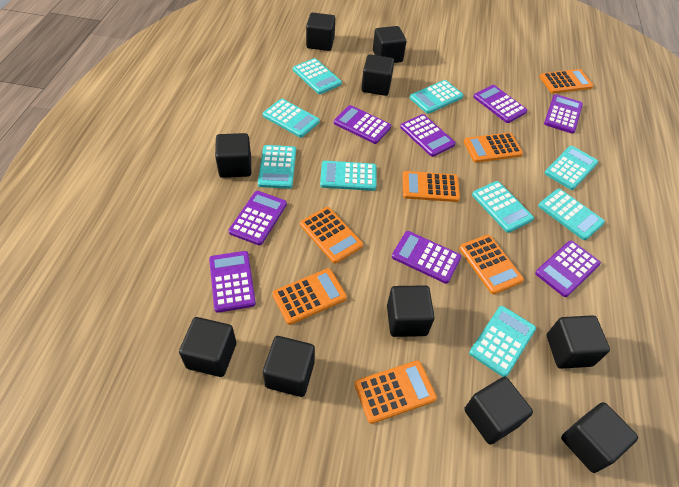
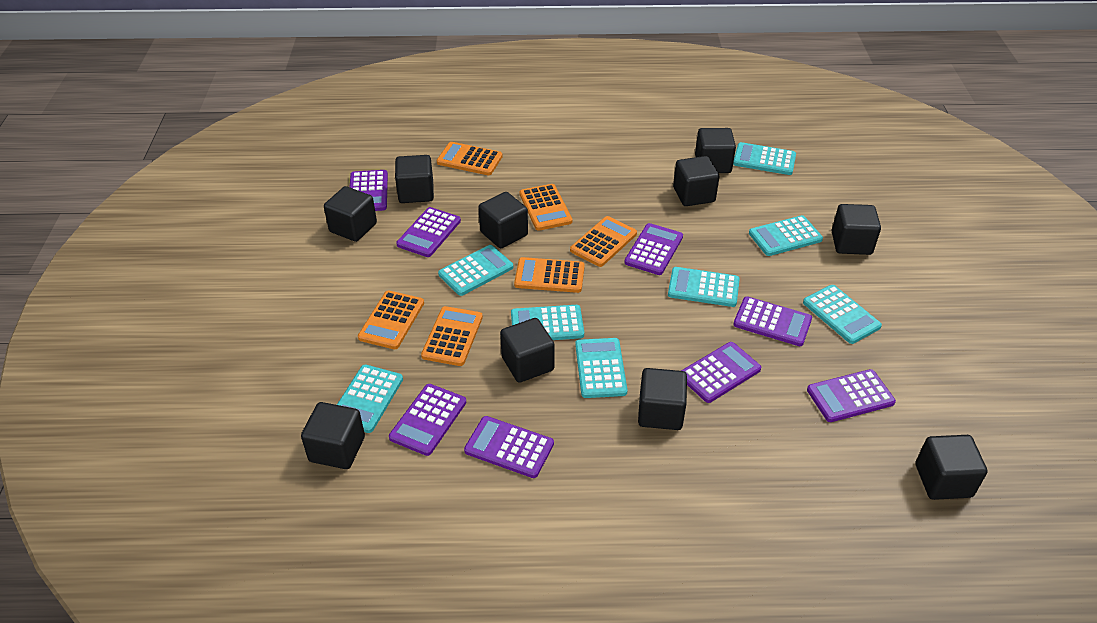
orange calculator: [272,268,347,325] [300,207,363,263] [354,360,437,424] [402,171,460,202] [459,235,524,294] [464,132,523,163] [540,69,593,93] = 7 -> [358,290,424,349] [421,306,483,366] [437,142,503,175] [514,257,585,293] [519,184,572,231] [570,216,637,267] = 6
turquoise calculator: [258,145,296,189] [263,99,320,138] [293,58,342,94] [320,161,376,191] [410,80,463,114] [469,306,536,377] [472,181,534,233] [538,189,605,240] [544,146,598,190] = 9 -> [337,365,403,433] [438,245,513,296] [511,305,584,340] [575,338,628,398] [668,267,740,307] [733,142,796,175] [749,215,823,256] [803,285,882,344] = 8

